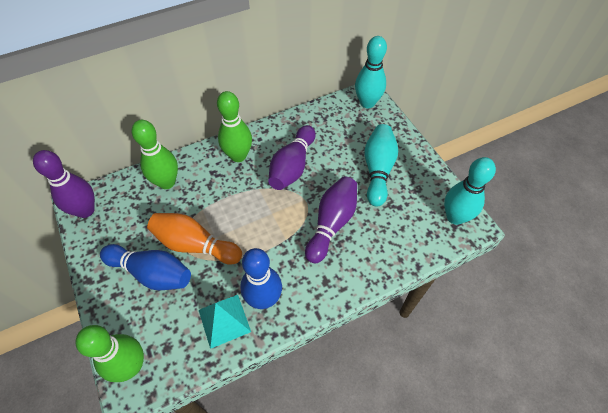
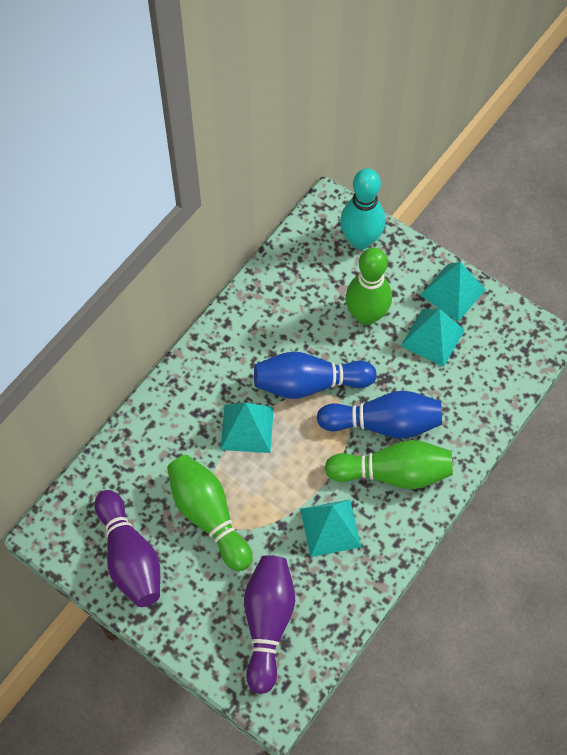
orange bowling pin: [147,213,242,265] = 1 -> none = 0
purple bowling pin: [33,150,95,218] [268,125,316,190] [305,176,357,264] = 3 -> [95,490,160,607] [244,555,295,694] = 2
turquoise bowling pin: [355,36,387,108] [365,124,398,206] [444,157,496,225] = 3 -> [340,169,385,250] = 1
turquoise pyramid: [199,295,251,349] = 1 -> [220,402,274,453] [300,499,361,557] [401,309,465,367] [420,262,486,321] = 4

